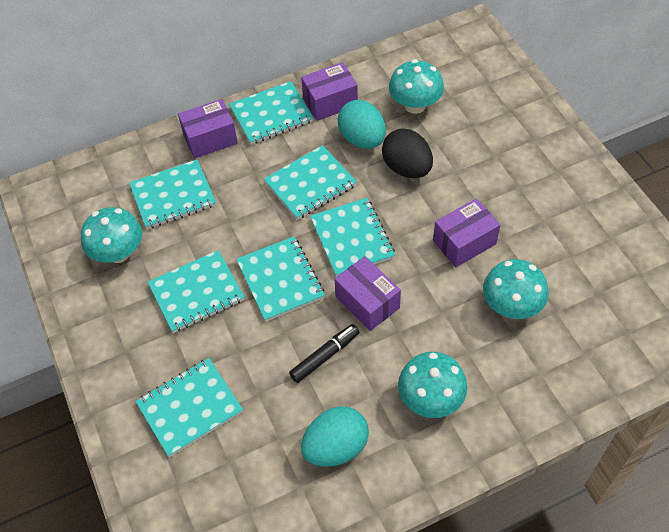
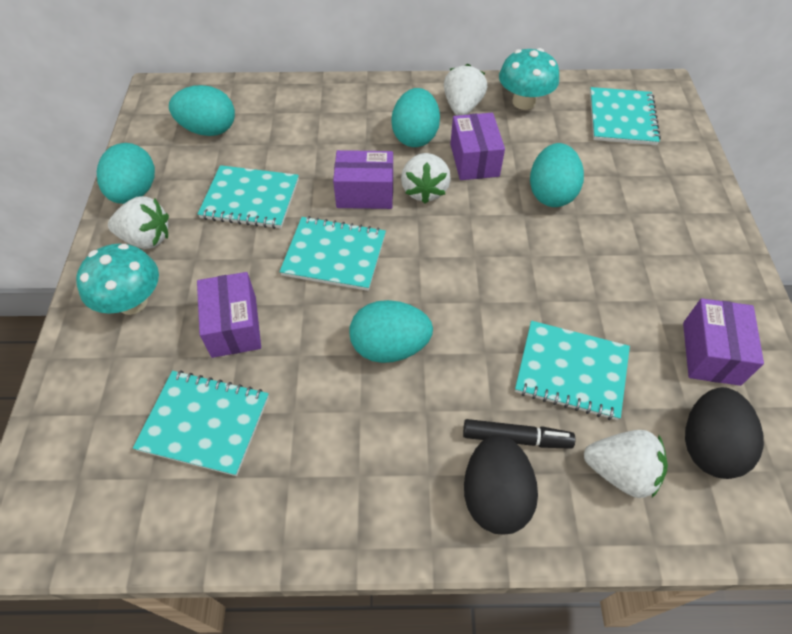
black egg: [382,129,433,178] = 1 -> [464,435,538,535] [685,387,764,479] = 2
turquoise egg: [301,407,369,467] [338,100,386,149] = 2 -> [97,143,155,204] [169,85,235,136] [350,300,433,363] [391,88,440,147] [530,143,584,207] = 5
turquoise mushroom: [81,207,142,263] [389,59,444,114] [398,352,467,418] [483,259,549,319] = 4 -> [76,244,159,315] [499,48,559,110] = 2
turquoise notebook: [129,159,216,229] [135,358,243,457] [148,250,245,333] [229,81,314,145] [236,237,325,322] [264,145,357,220] [310,198,395,277] = 7 -> [133,370,269,476] [198,165,299,229] [279,216,386,291] [515,321,630,420] [590,87,661,145] = 5
white strawberry: none = 0 -> [108,196,169,249] [401,153,451,204] [444,64,487,116] [584,430,668,498] = 4

